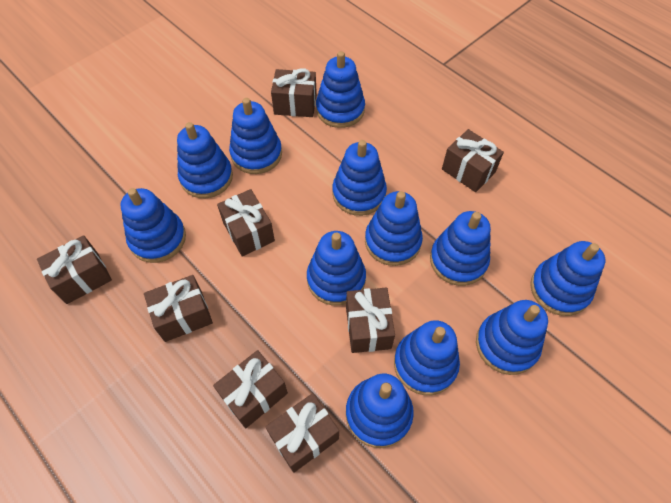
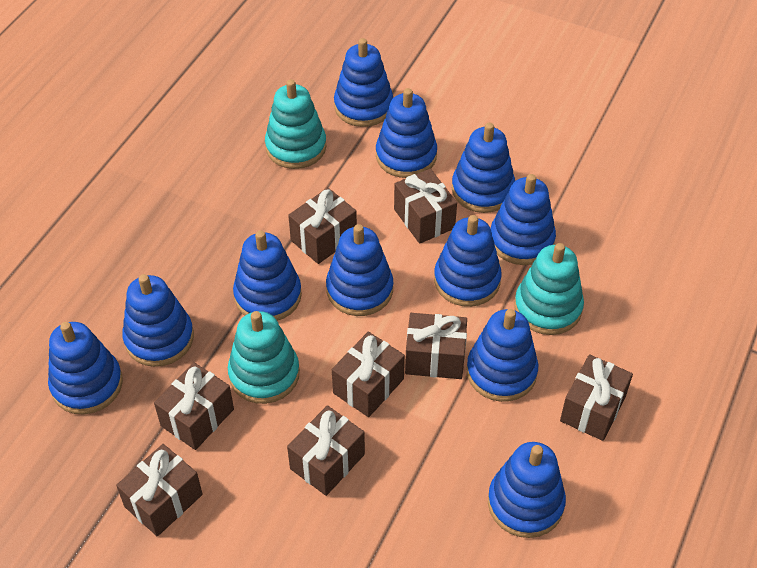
blue stacking toy: [120,188,186,263] [177,122,233,198] [229,98,282,174] [307,231,366,306] [316,51,365,128] [332,140,387,216] [346,374,414,448] [365,191,423,266] [394,320,460,395] [430,211,491,286] [476,300,548,375] [530,241,605,316] = 12 -> [48,322,123,415] [122,274,194,367] [233,230,302,321] [326,224,393,316] [334,38,393,127] [376,88,437,178] [434,215,502,307] [452,122,515,213] [466,309,538,402] [488,442,566,538] [491,174,556,265] = 11
turquoise stacking toy: none = 0 -> [228,311,300,404] [265,79,326,169] [514,243,584,335] = 3

